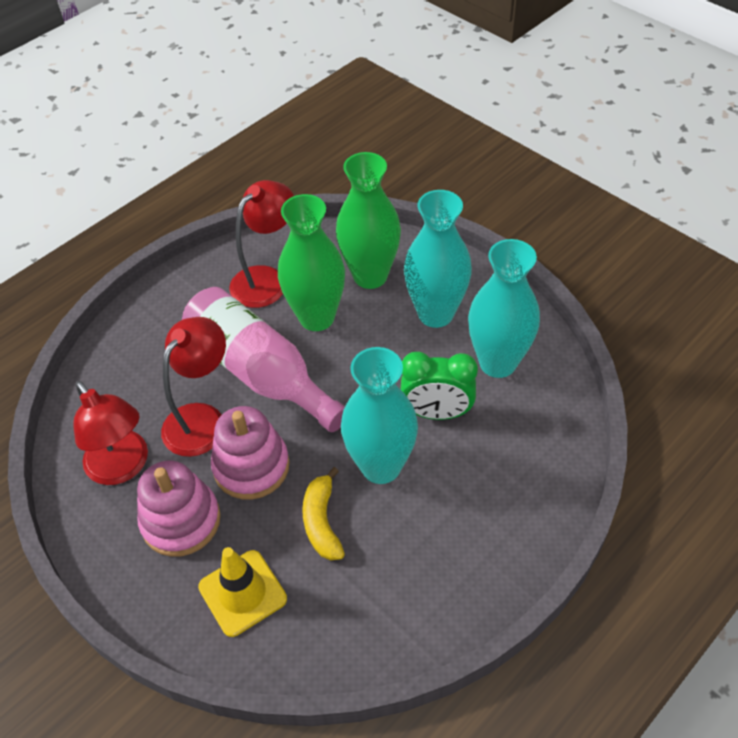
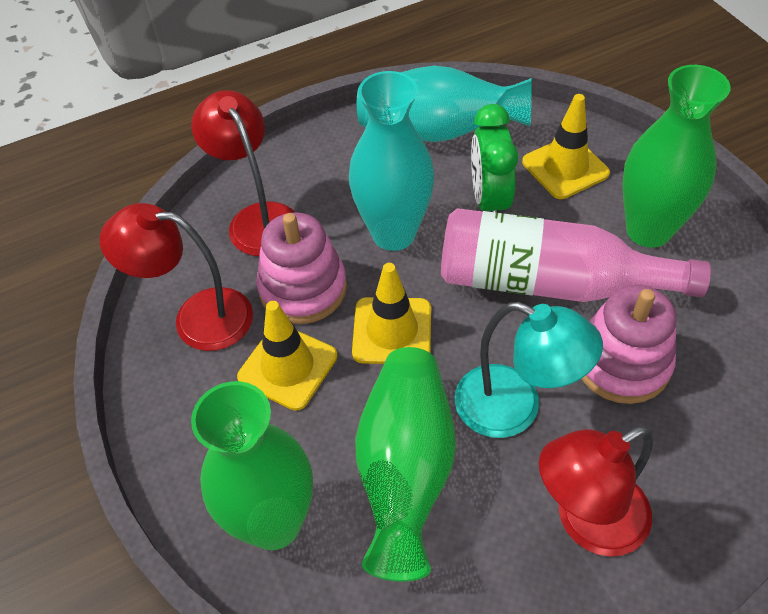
green vase: [278,194,345,331] [336,152,401,289] = 2 -> [191,381,313,550] [355,347,456,582] [622,65,730,248] = 3
turquoise lamp: none = 0 -> [455,302,603,438] = 1
turquoise vase: [341,347,418,484] [404,190,472,328] [468,239,540,378] = 3 -> [349,71,435,251] [357,66,532,142] = 2
yellow banana: [302,467,345,561] = 1 -> none = 0
yellow traffic cone: [198,547,287,637] = 1 -> [237,301,337,411] [352,263,431,364] [522,94,610,199] = 3

